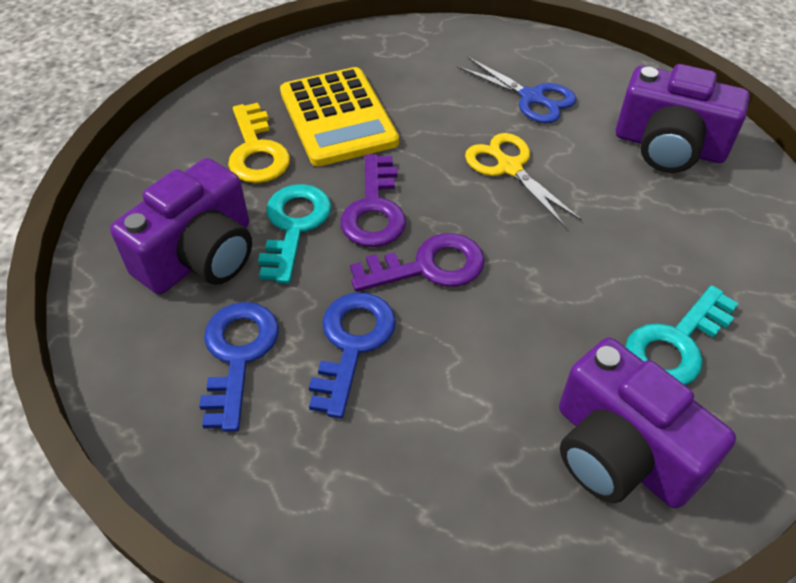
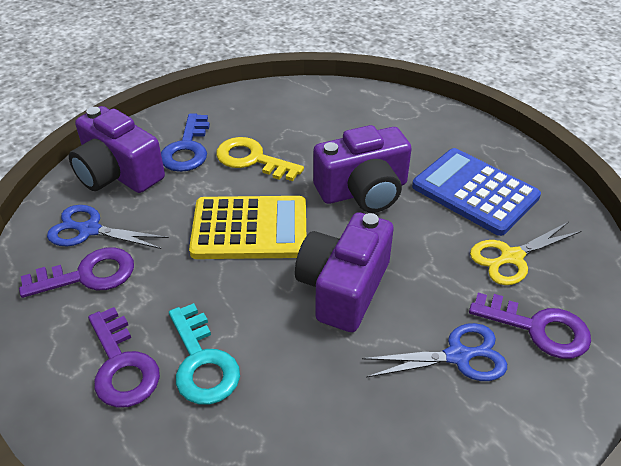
blue calculator: none = 0 -> [412,148,541,236] = 1
blue key: [199,302,279,432] [309,293,396,419] = 2 -> [161,113,210,172] = 1
blue scissors: [457,57,577,123] = 1 -> [47,205,169,249] [362,323,507,381] = 2
purple key: [340,154,406,247] [350,233,485,292] = 2 -> [19,247,134,298] [88,307,160,408] [469,293,591,359] = 3
turquoise key: [258,184,332,284] [625,285,739,385] = 2 -> [169,303,240,405] = 1

